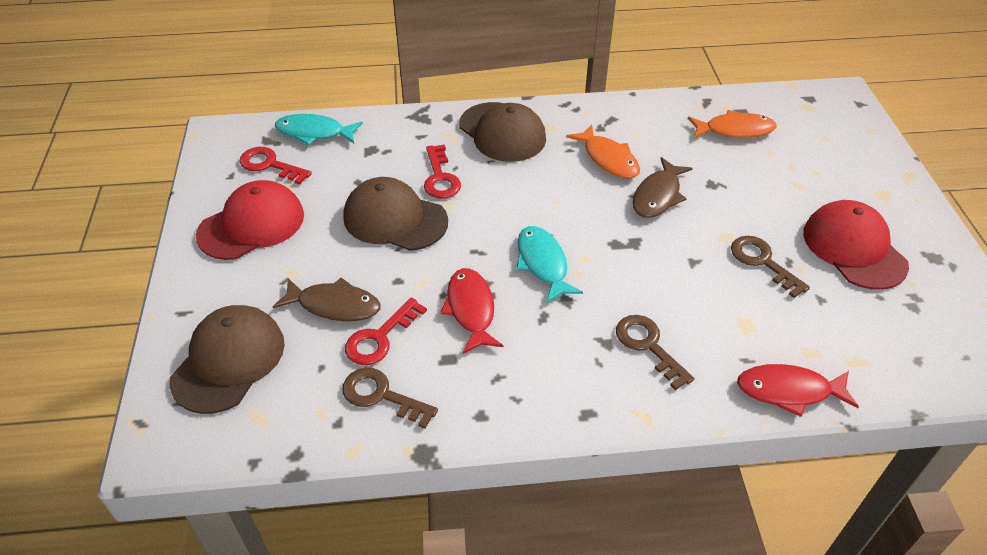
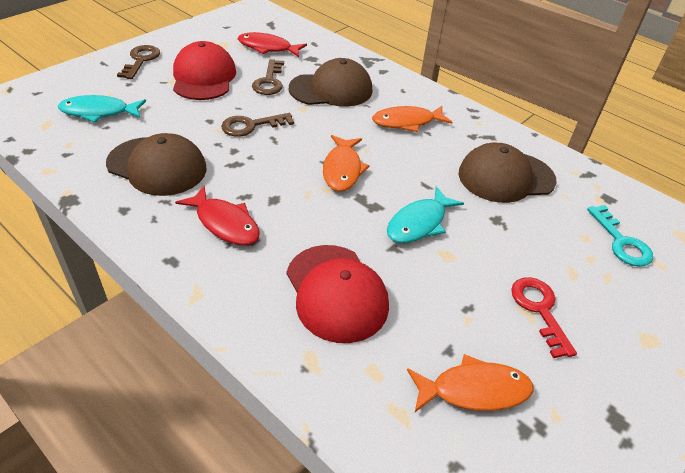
brown fish: [273,278,381,321] [633,157,693,218] = 2 -> none = 0
orange fish: [566,124,640,178] [688,110,777,138] = 2 -> [323,135,370,192] [372,106,452,132] [407,354,534,412] = 3
red key: [240,147,312,185] [345,298,427,365] [424,145,461,199] = 3 -> [511,277,577,358] = 1
turquoise key: none = 0 -> [587,205,653,267] = 1

